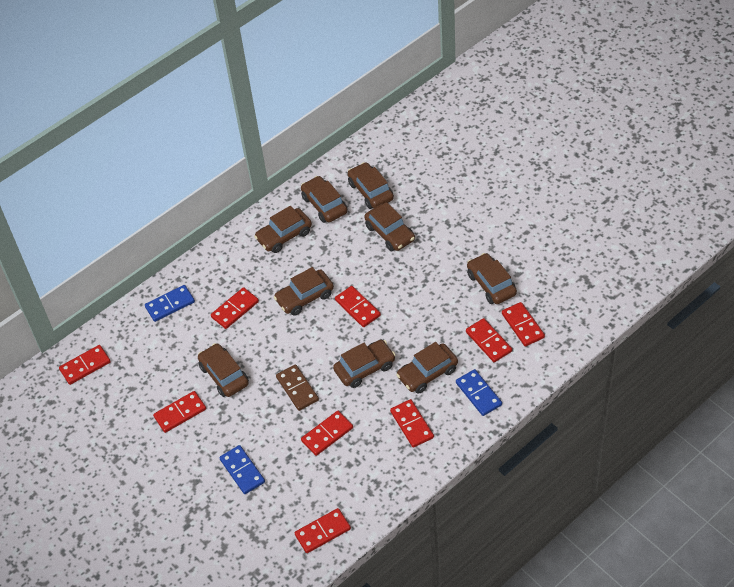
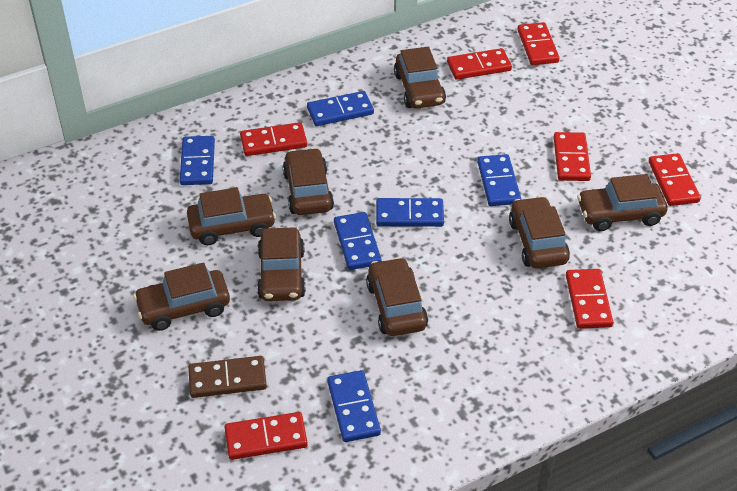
blue domino: [145,285,195,322] [219,445,265,494] [456,369,502,416] = 3 -> [180,136,215,185] [307,91,374,126] [327,370,381,442] [334,212,382,270] [376,198,444,227] [477,154,521,206] = 6
brown car: [198,343,249,397] [254,206,312,253] [274,267,334,316] [301,176,347,223] [333,340,395,388] [348,162,394,209] [364,202,415,252] [396,342,458,394] [467,253,517,304] = 9 -> [133,263,230,331] [187,187,276,245] [257,227,306,301] [283,148,334,215] [366,257,428,336] [394,47,446,108] [509,196,570,268] [577,174,668,231] = 8
red domino: [59,345,111,385] [153,391,206,433] [211,287,259,329] [295,508,351,553] [301,411,353,456] [335,286,381,327] [390,399,434,448] [466,318,512,362] [502,302,545,346] = 9 -> [225,412,308,460] [240,122,307,156] [447,48,512,80] [517,22,559,65] [553,132,591,181] [566,269,613,329] [649,153,701,206] = 7

